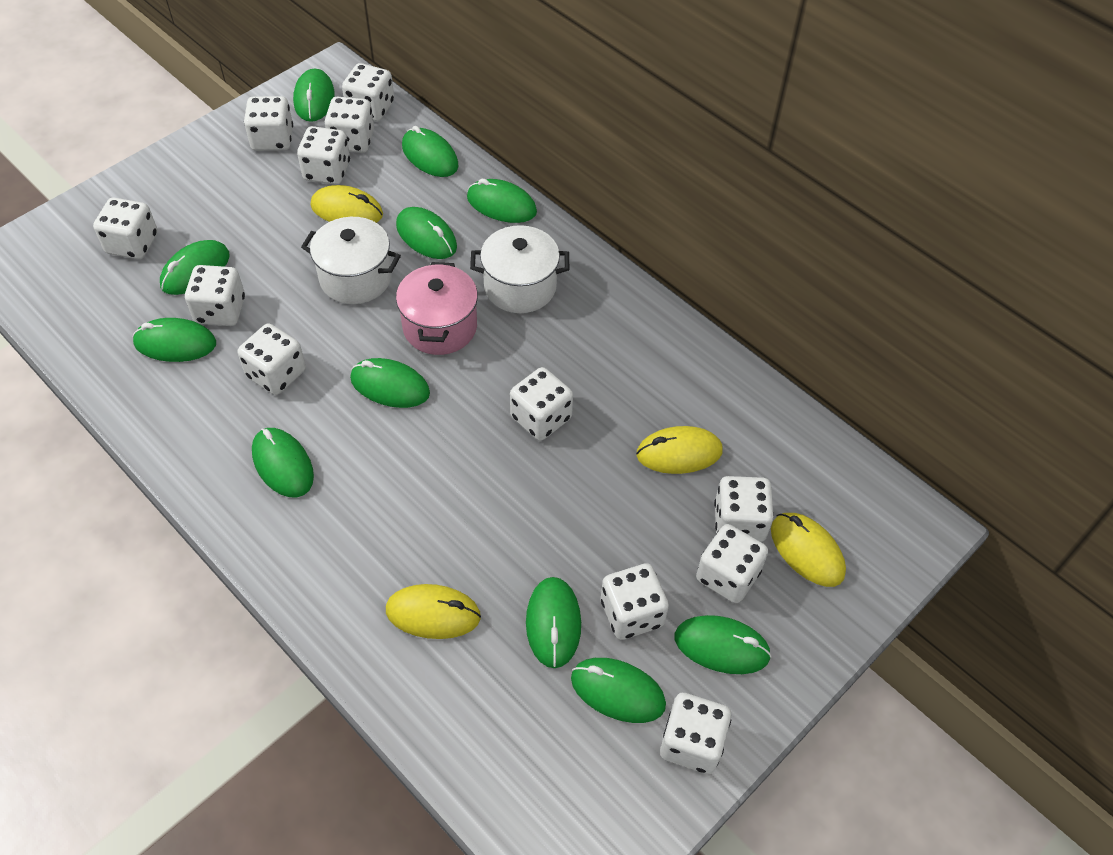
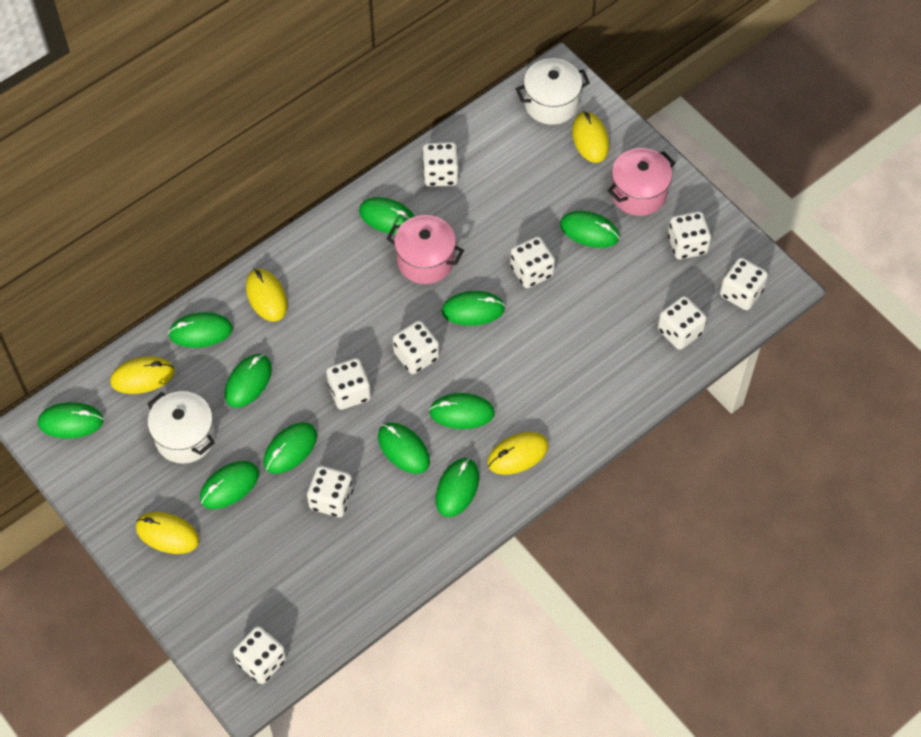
pink pot: [396,262,478,355] = 1 -> [387,215,464,284] [607,148,675,216] = 2
white dice: [93,198,158,259] [185,265,245,326] [237,323,306,395] [244,96,293,151] [297,126,350,185] [325,97,374,153] [342,63,394,121] [510,367,573,441] [601,563,669,640] [660,693,731,774] [696,524,768,603] [714,476,774,542] = 12 -> [233,626,286,684] [307,466,353,517] [326,358,371,410] [393,320,439,374] [422,142,459,187] [510,236,555,288] [658,296,707,350] [668,211,711,259] [720,257,768,310] = 9
yellow mouse: [311,185,383,223] [386,584,481,639] [636,426,723,474] [771,513,846,587] = 4 -> [110,357,174,394] [136,512,199,554] [246,269,287,322] [487,432,549,475] [572,111,609,163] = 5

